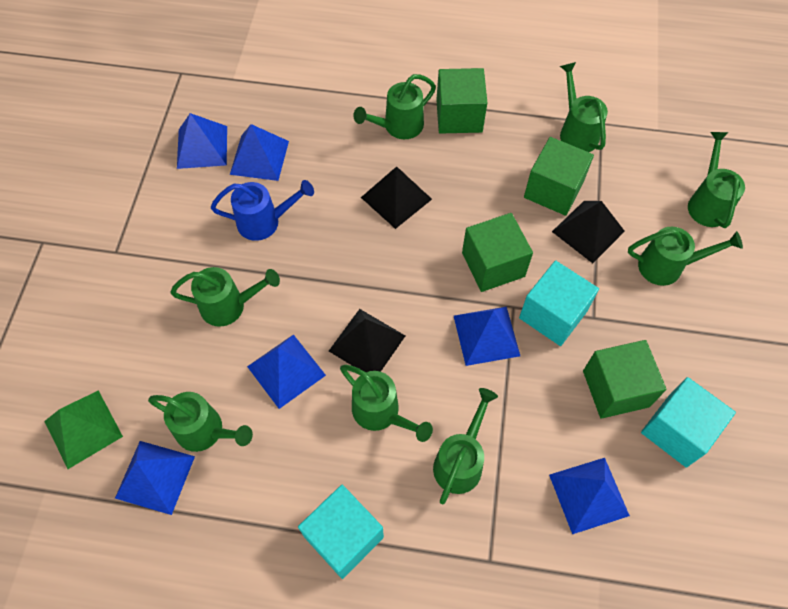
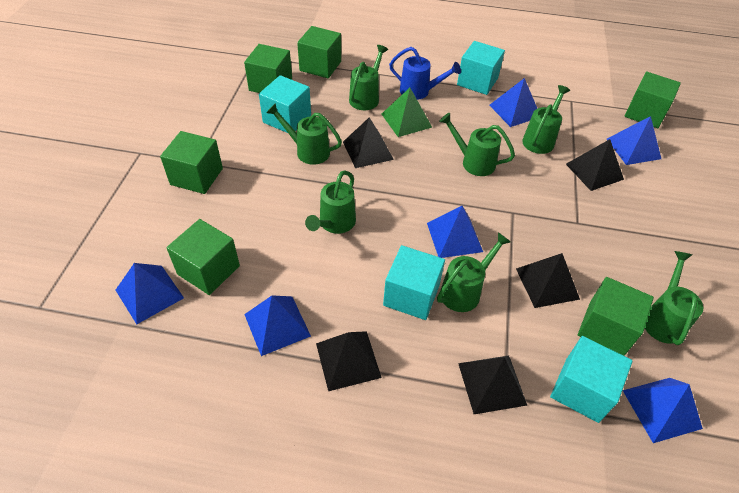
black pyramid: [329,309,405,372] [361,166,432,229] [552,201,625,263] = 3 -> [316,331,382,391] [343,117,394,168] [458,356,527,414] [516,253,580,308] [566,139,624,191] = 5
green cube: [436,68,487,134] [462,213,533,292] [524,137,594,216] [583,340,666,419] = 4 -> [160,131,223,194] [166,219,240,295] [244,44,292,93] [297,26,341,78] [578,277,654,356] [624,71,681,128] = 6
green watering can: [148,392,253,452] [171,267,280,327] [340,365,433,442] [353,74,436,139] [433,388,498,505] [560,62,608,152] [628,227,743,286] [688,132,745,228] = 8 -> [266,103,342,165] [305,170,356,234] [349,45,388,110] [437,232,511,312] [439,113,515,176] [522,85,570,154] [645,251,703,345] = 7
turquoise cube: [298,485,384,579] [519,260,599,346] [641,377,736,468] = 3 -> [259,75,311,133] [383,245,445,320] [457,41,505,95] [550,336,633,423] = 4

